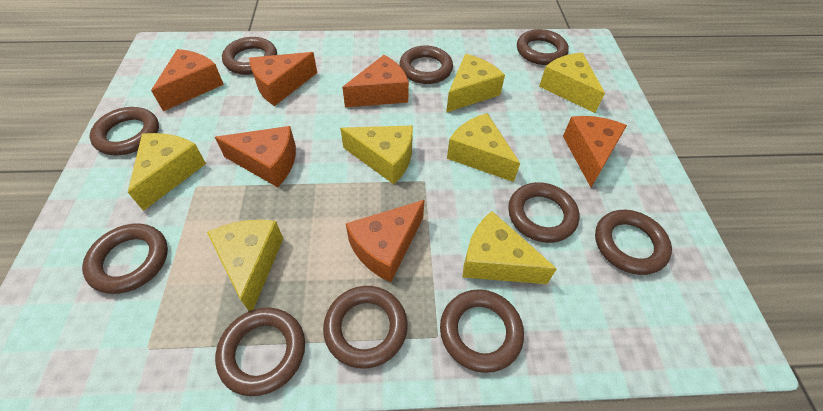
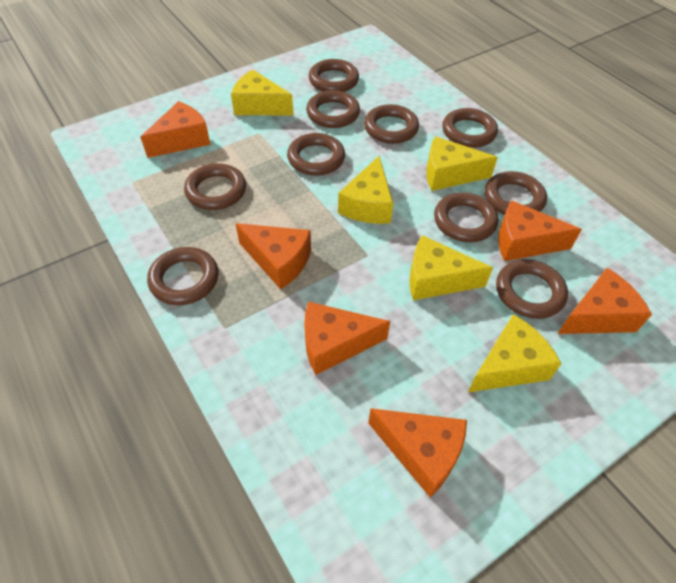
yellow cheese: [128,133,206,211] [207,220,283,311] [340,125,413,184] [446,54,505,113] [447,113,520,182] [463,211,557,284] [539,53,605,113] = 7 -> [231,70,293,115] [338,156,393,224] [409,235,493,300] [426,136,498,191] [467,314,562,393] = 5

